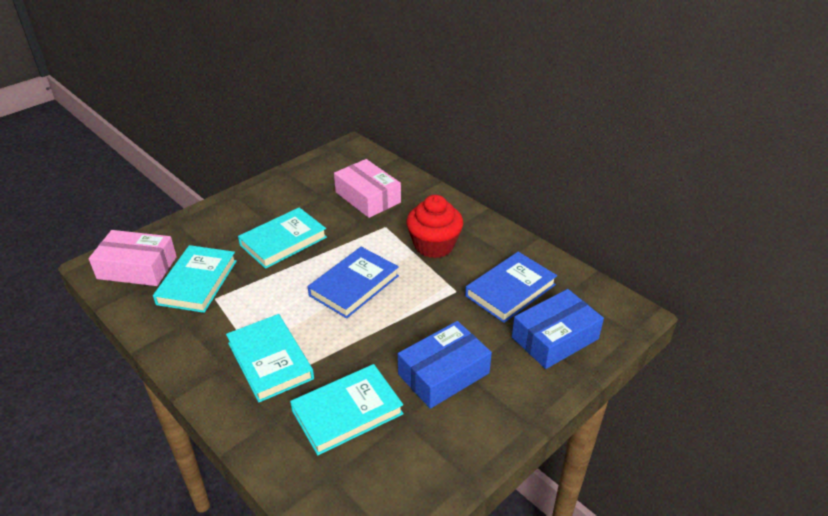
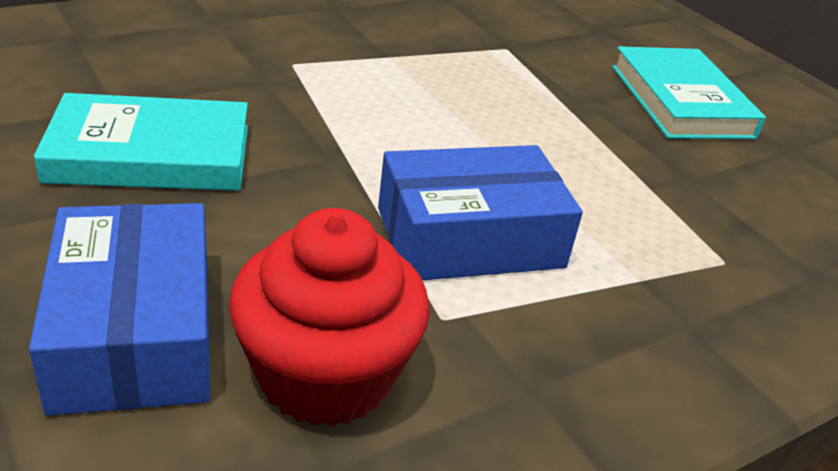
blue book: [308,247,399,319] [465,252,557,323] = 2 -> none = 0
pink box: [89,230,177,286] [334,159,401,218] = 2 -> none = 0
turquoise book: [153,245,237,313] [226,314,314,402] [238,207,327,269] [290,364,404,455] = 4 -> [34,93,248,191] [612,46,766,139] = 2

